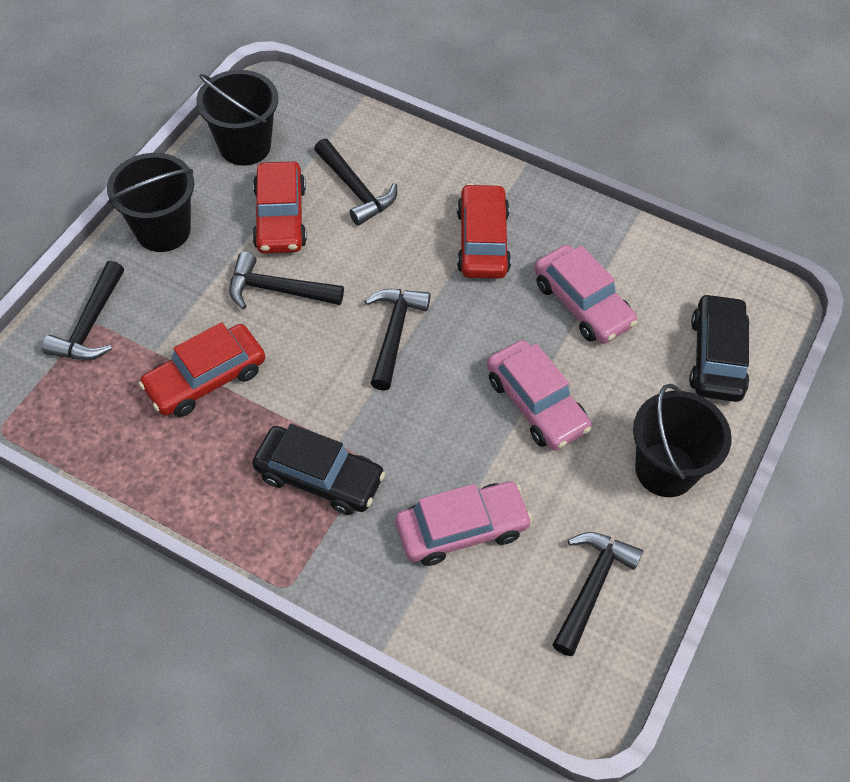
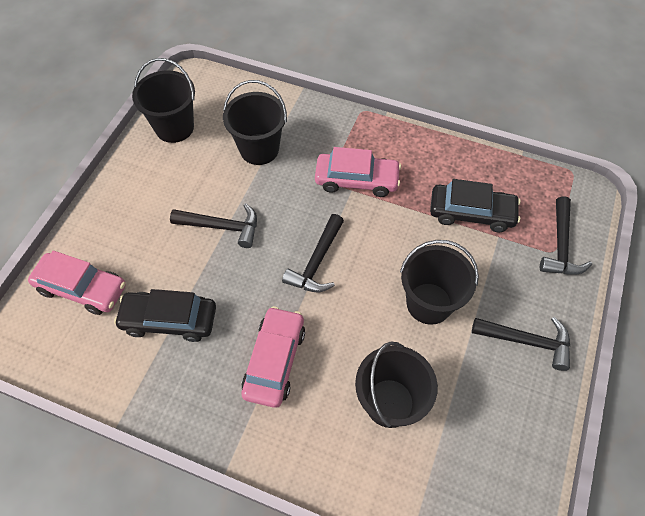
black bucket: [107,153,194,252] [196,70,278,166] [633,383,732,497] = 3 -> [132,58,195,143] [223,80,287,165] [355,342,438,428] [400,240,479,325] = 4
black hammer: [42,261,124,360] [229,252,344,309] [314,139,397,226] [365,289,431,391] [553,532,643,656] = 5 -> [170,203,257,248] [282,214,344,292] [472,317,570,371] [540,196,592,274] = 4
red car: [139,322,265,417] [252,161,307,254] [457,183,511,279] = 3 -> none = 0

